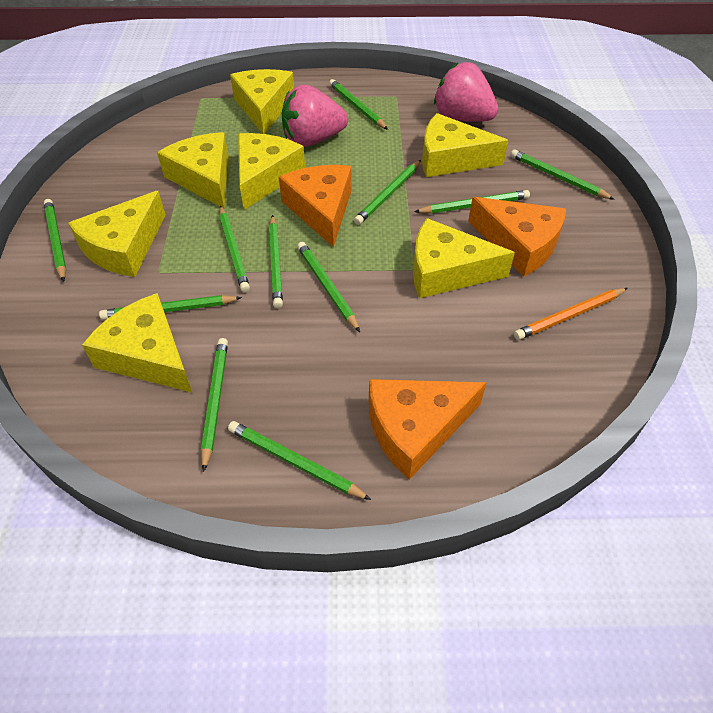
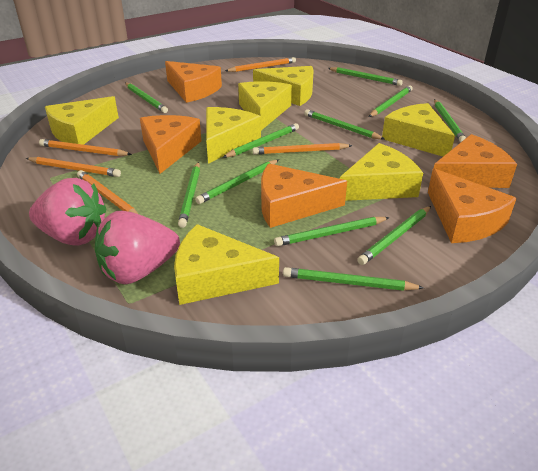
orange cheese: [279,165,352,247] [369,379,487,480] [468,197,566,277] = 3 -> [140,115,201,174] [165,61,222,103] [261,164,347,228] [428,169,517,243] [434,134,517,188] = 5
orange pencil: [514,288,628,340] = 1 -> [26,157,121,177] [39,139,132,156] [77,170,138,214] [225,57,296,72] [253,143,353,155] = 5

